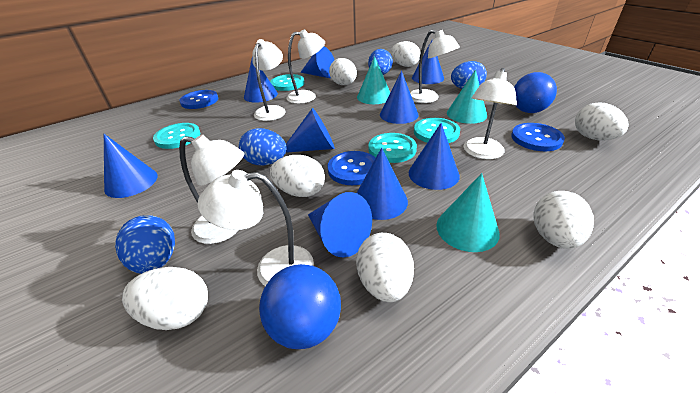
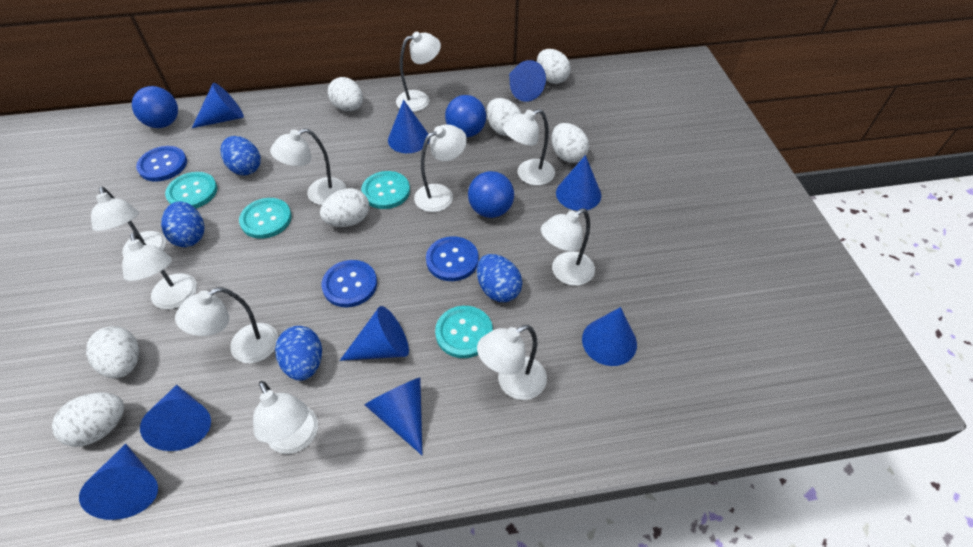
blue ball: [259,264,341,349] [514,72,557,113] = 2 -> [132,86,178,128] [445,95,486,137] [468,171,514,218] = 3
turquoise cone: [357,56,390,104] [436,173,500,252] [447,70,487,124] = 3 -> none = 0
white lamp: [179,134,244,244] [198,170,314,286] [252,39,286,121] [287,29,325,104] [410,30,460,103] [463,68,517,159] = 6 -> [91,187,166,257] [122,233,197,309] [175,287,278,363] [253,381,318,454] [270,128,346,205] [396,32,441,112] [414,124,467,212] [477,325,547,400] [503,109,555,185] [541,208,595,286] = 10

